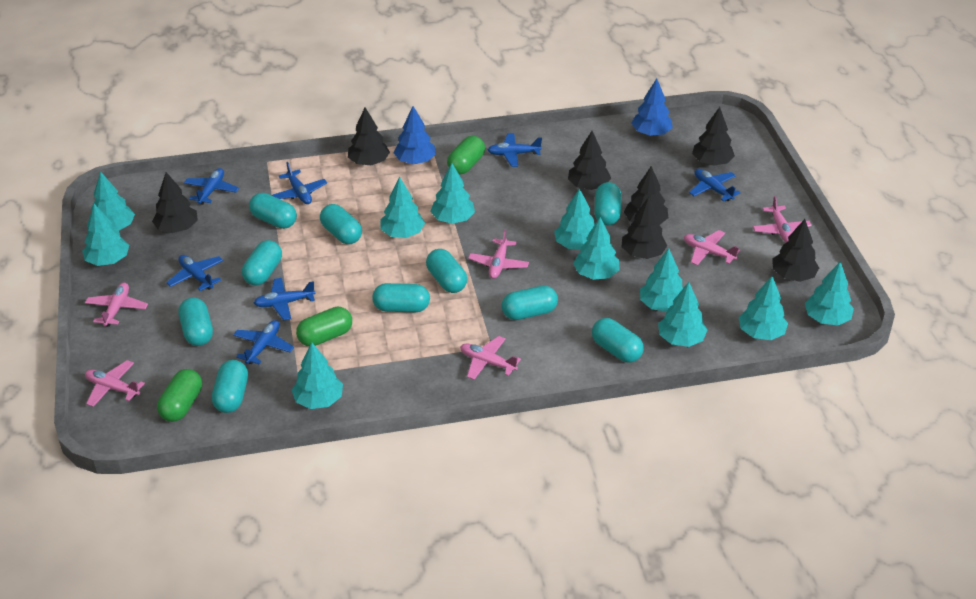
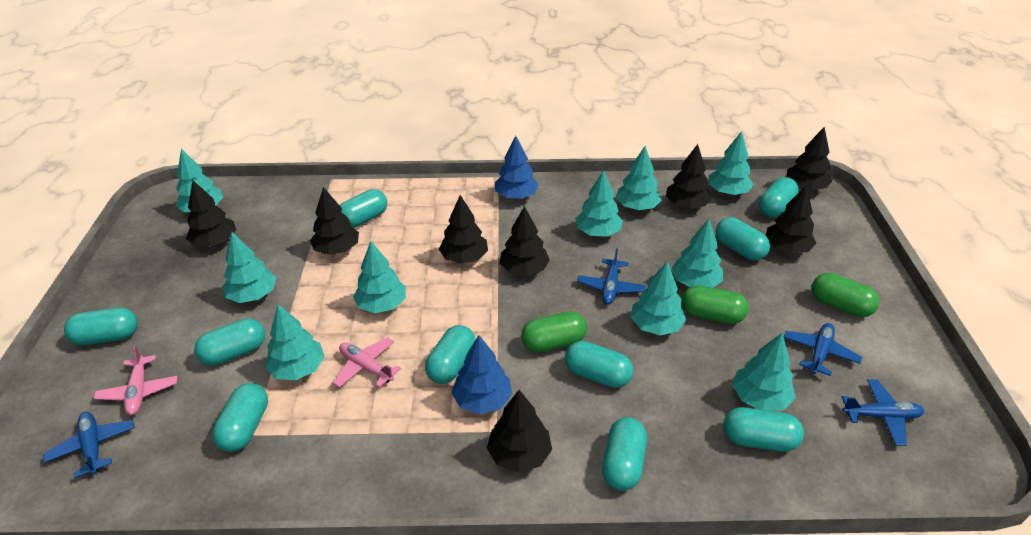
black tree: [152,172,198,233] [348,107,390,165] [568,131,611,190] [622,197,667,259] [624,166,668,225] [692,107,735,166] [773,219,819,282] = 7 -> [186,181,236,247] [310,187,359,255] [439,195,488,264] [487,390,552,473] [500,206,550,276] [666,144,712,209] [766,185,816,253] [786,127,832,190] = 8
blue plane: [166,255,223,291] [184,168,239,205] [233,320,294,364] [254,278,315,321] [272,162,327,204] [488,133,542,167] [689,169,740,201] = 7 -> [43,412,135,478] [577,248,646,305] [784,323,862,376] [842,379,925,446] = 4
pink plane: [85,283,148,327] [85,360,145,407] [460,336,521,380] [468,229,529,279] [684,230,740,265] [753,196,812,242] = 6 -> [93,345,178,415] [332,337,401,388] = 2
turquoise tree: [82,204,129,266] [89,171,135,230] [292,343,343,409] [380,177,425,238] [430,163,475,224] [554,188,595,249] [573,217,620,280] [640,248,683,312] [658,282,707,347] [739,276,788,340] [805,261,854,325] = 11 -> [175,149,223,212] [223,232,276,303] [265,304,325,380] [353,241,406,313] [575,170,623,237] [616,146,662,210] [631,261,686,336] [671,219,723,288] [708,131,753,195] [732,333,795,411] = 10

